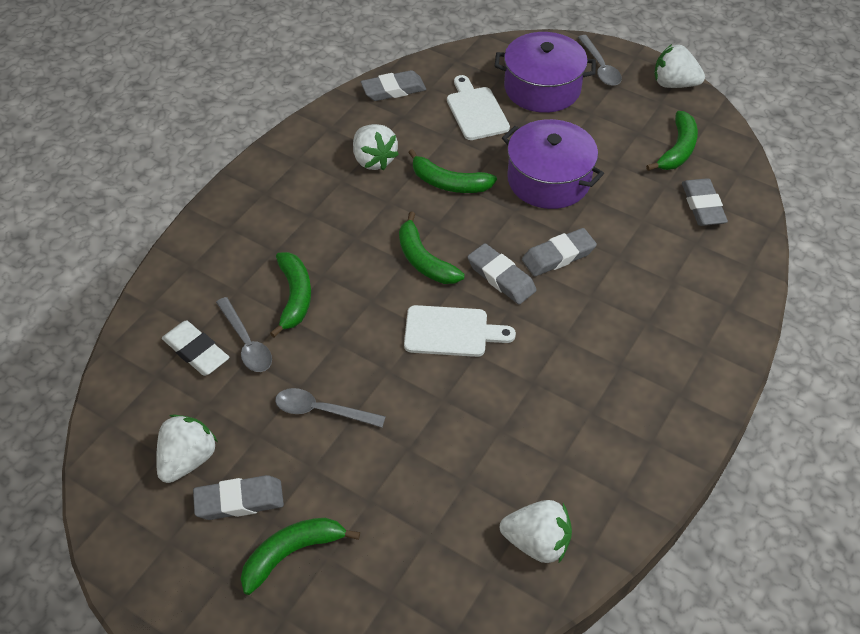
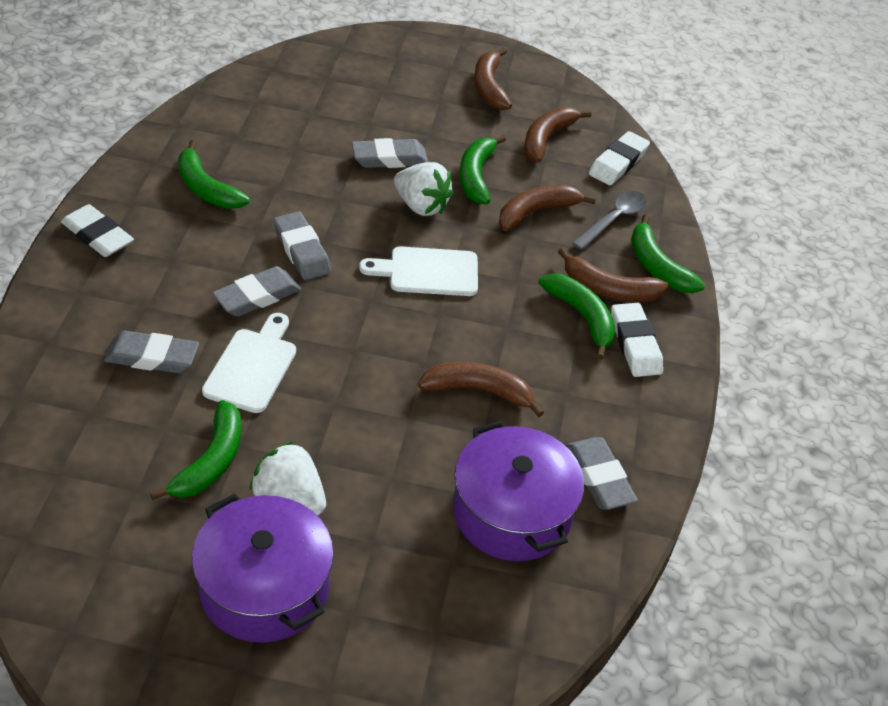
brown banana: none = 0 -> [418,362,544,417] [474,48,512,110] [499,185,596,231] [524,107,592,163] [558,248,669,302] = 5
grey spoon: [216,297,272,372] [275,388,386,428] [578,35,622,86] = 3 -> [572,191,647,250] = 1
white eraser: [162,320,229,376] = 1 -> [61,204,134,257] [589,131,650,185] [611,303,663,377] = 3
white strawberry: [156,414,218,483] [353,124,399,171] [500,500,572,563] [654,44,705,88] = 4 -> [249,441,326,516] [394,162,453,216] = 2

